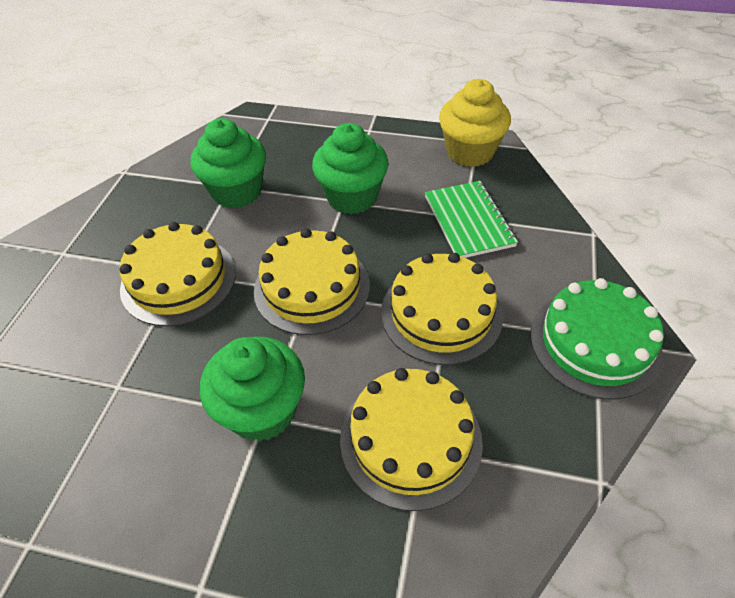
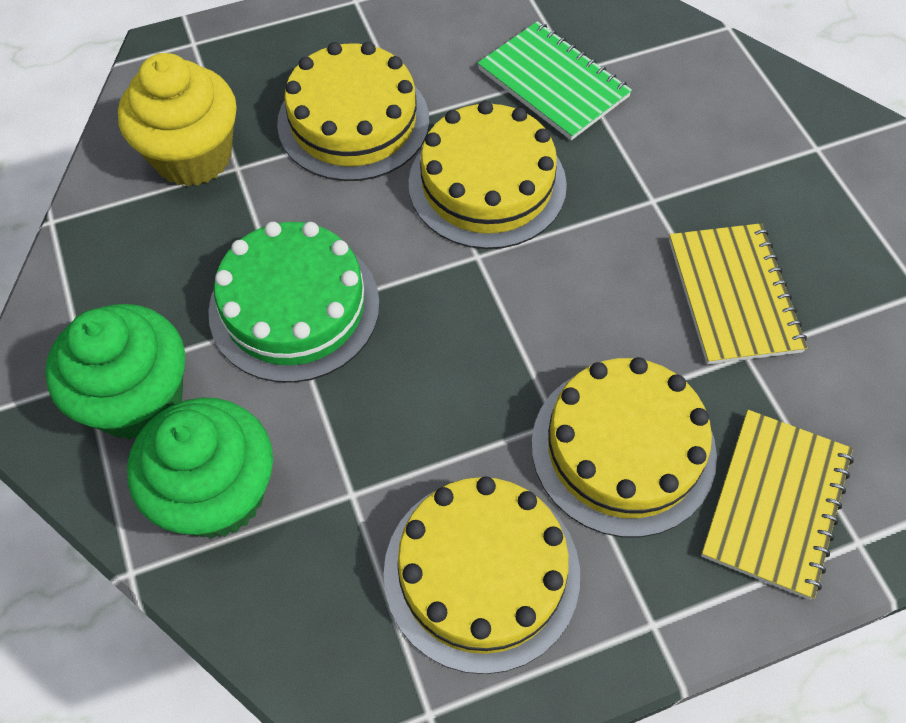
green cupcake: [190,118,266,208] [200,337,305,442] [312,123,389,214] = 3 -> [45,304,185,440] [127,398,273,538] = 2
yellow notebook: none = 0 -> [669,223,808,365] [701,410,854,600] = 2

